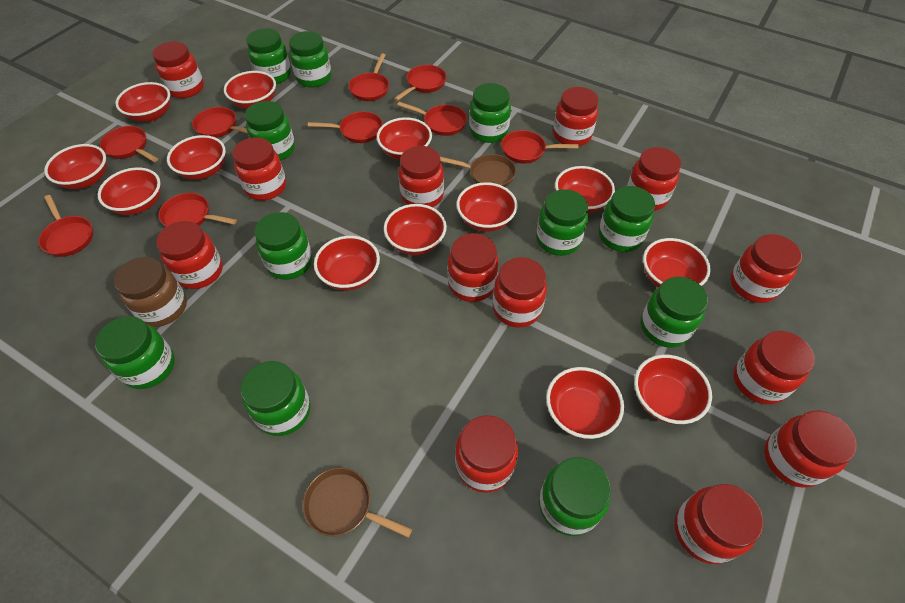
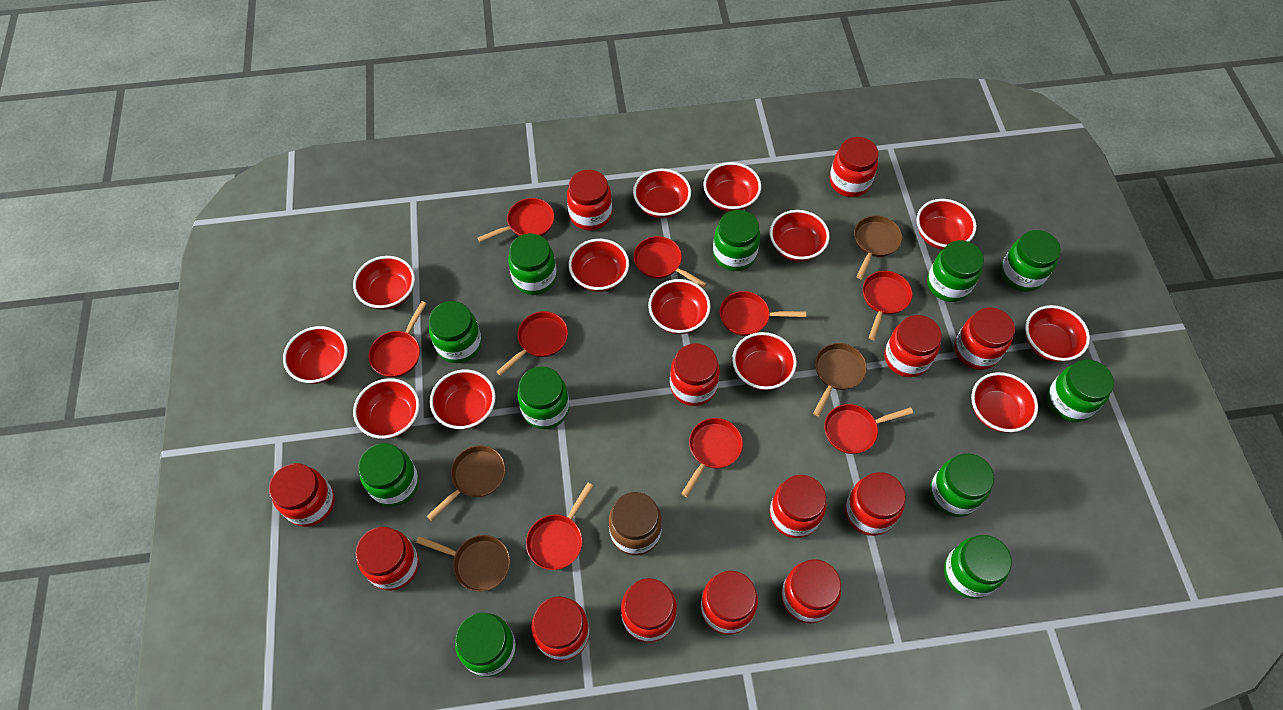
brown pan: [303,467,412,538] [440,154,516,187] = 2 -> [416,535,510,592] [427,445,505,521] [813,343,867,416] [854,215,902,279] = 4

